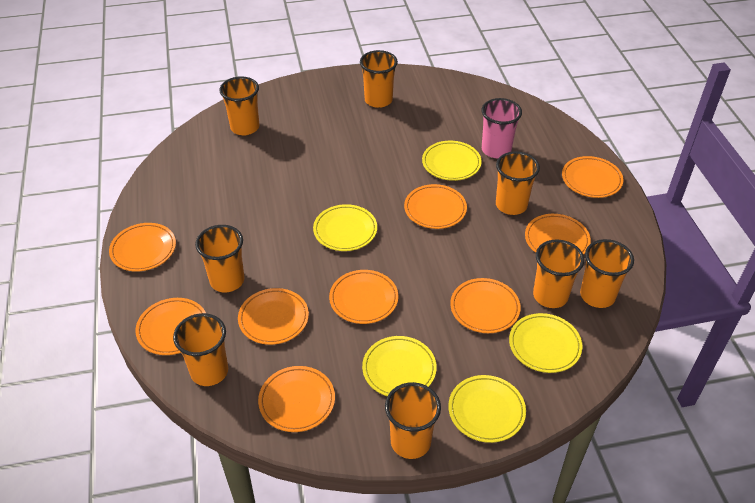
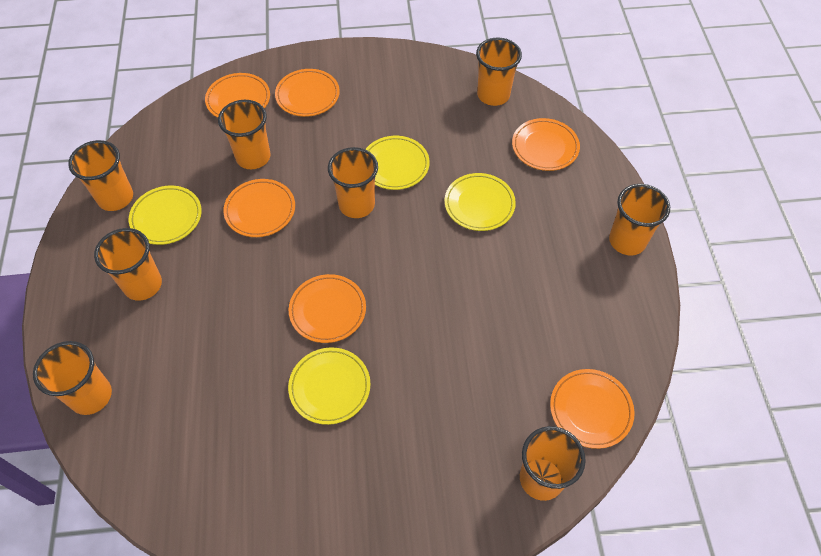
orange plate: [109,223,176,272] [135,298,206,355] [238,288,309,345] [258,366,335,432] [329,270,398,324] [404,184,467,229] [450,278,521,333] [525,214,591,255] [562,156,623,198] = 9 -> [205,73,270,118] [224,179,295,237] [275,69,340,117] [289,274,366,343] [512,118,580,171] [550,369,635,449] = 6
pink cup: [481,98,522,158] = 1 -> none = 0
yellow plate: [313,204,377,251] [362,336,437,396] [422,141,482,181] [448,375,526,443] [509,313,583,373] = 5 -> [129,186,202,245] [288,347,370,425] [365,136,430,190] [444,173,516,231] = 4

